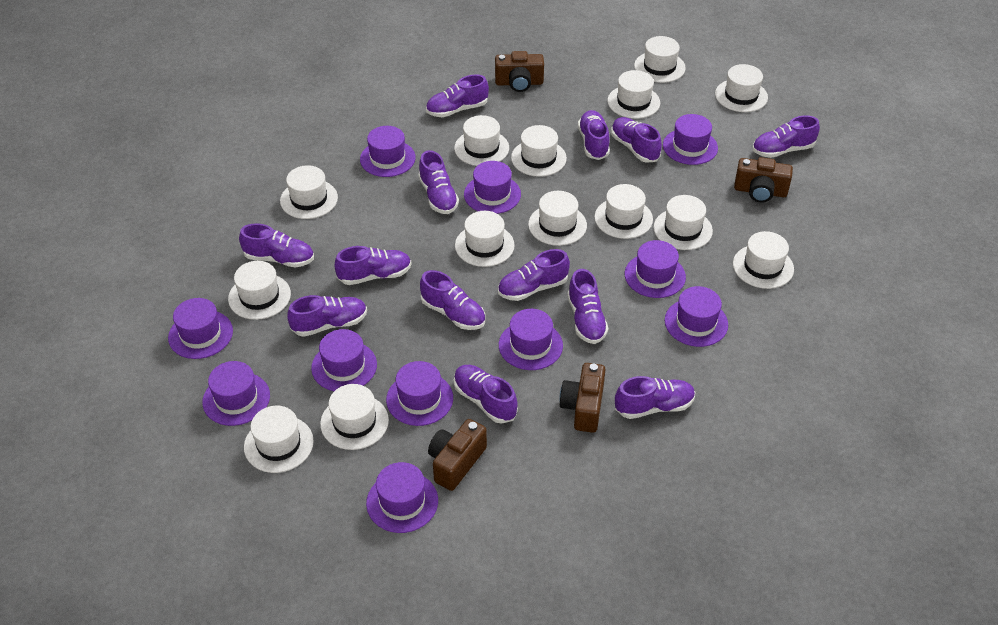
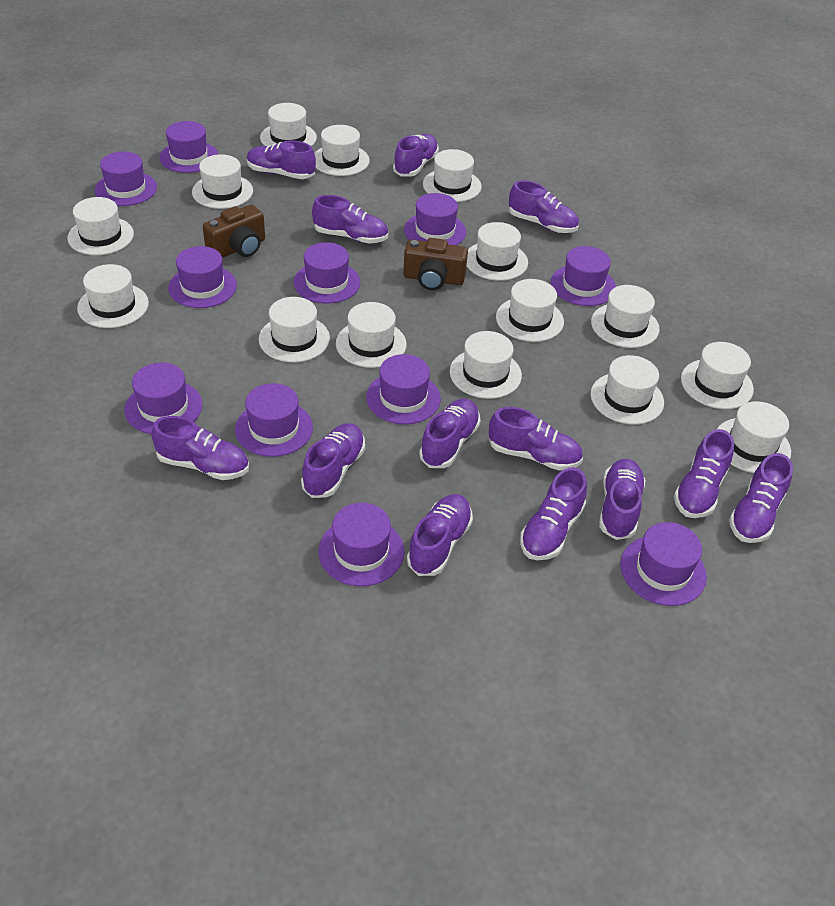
brown camera: [428,419,487,491] [495,51,544,92] [559,363,606,433] [734,157,793,203] = 4 -> [203,205,265,258] [403,238,468,290] = 2
white hat: [228,261,291,320] [244,406,314,473] [280,165,338,219] [320,384,389,450] [454,115,509,166] [455,211,515,267] [511,125,567,177] [528,191,587,246] [595,184,653,239] [607,70,660,119] [634,36,686,83] [653,195,713,250] [715,64,768,112] [733,231,794,289] = 14 -> [68,197,134,255] [77,264,149,328] [192,154,253,209] [259,297,330,362] [260,103,317,146] [314,125,370,176] [336,302,407,368] [423,149,482,202] [450,331,522,399] [467,222,528,281] [496,279,564,342] [590,355,664,425] [591,285,660,348] [681,342,754,409] [716,401,791,473] = 15

